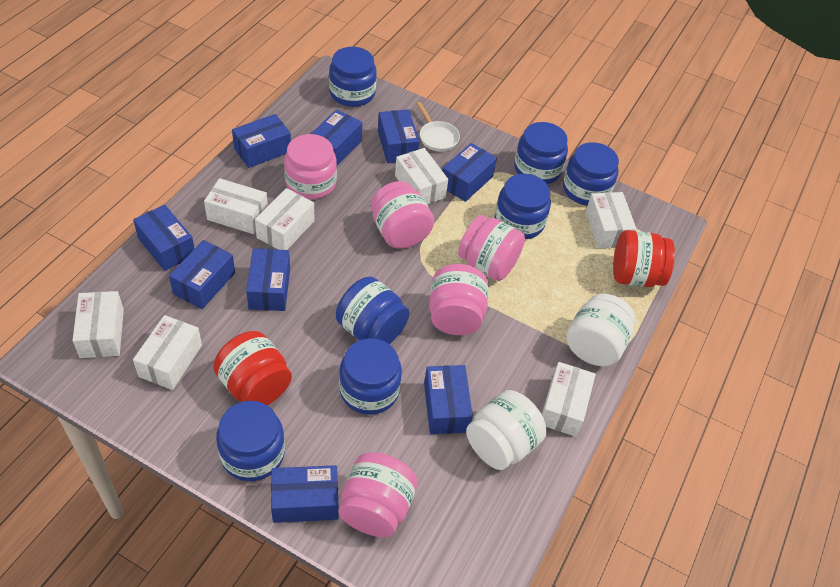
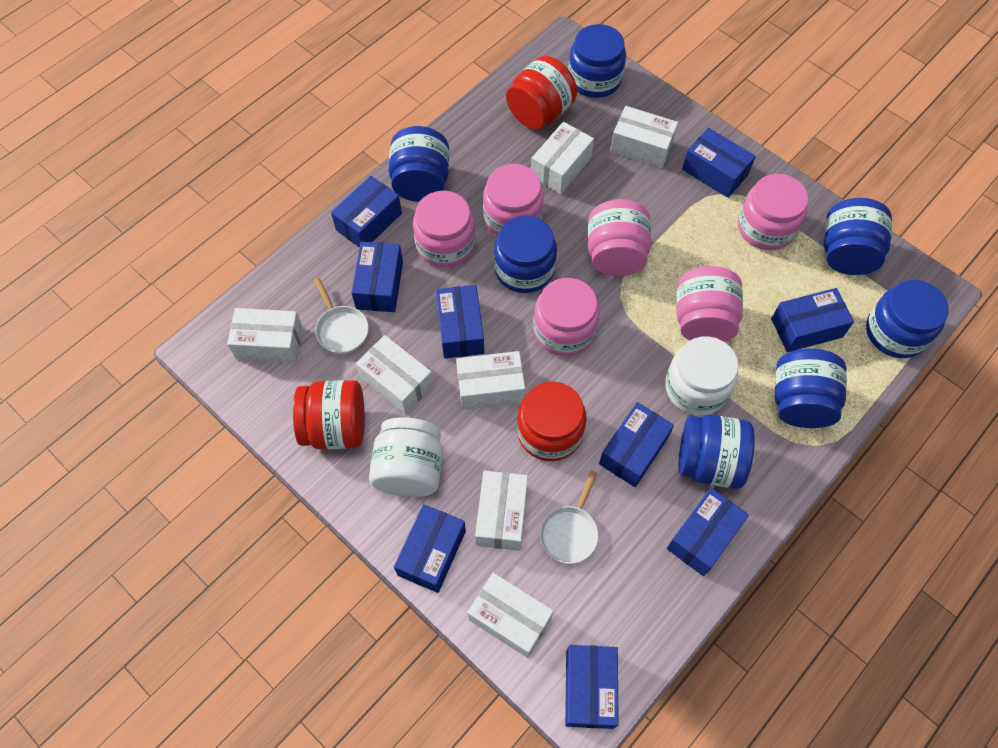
pink jar: [284,134,337,199] [339,452,418,537] [371,181,434,249] [429,264,489,335] [458,215,525,281] = 5 -> [413,191,476,268] [483,164,544,236] [533,278,600,356] [588,199,651,276] [676,266,743,342] [738,174,808,250] = 6
red jar: [213,331,292,405] [613,230,675,287] = 2 -> [293,380,365,449] [506,56,577,129] [517,382,586,461] = 3
white pan: [416,102,460,152] = 1 -> [313,278,369,354] [540,470,599,564] = 2

